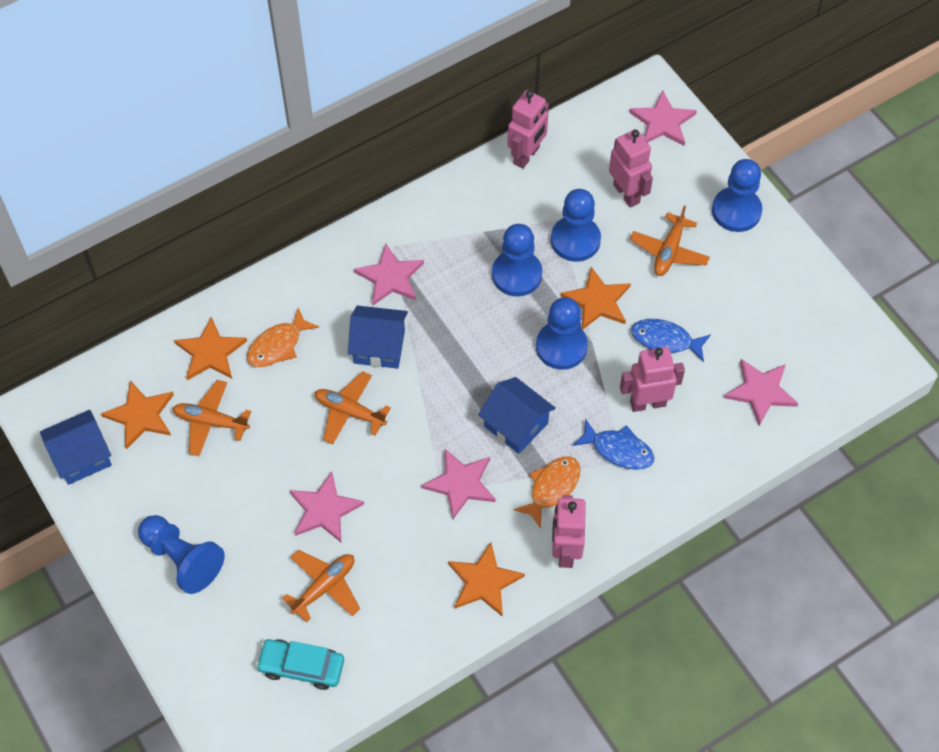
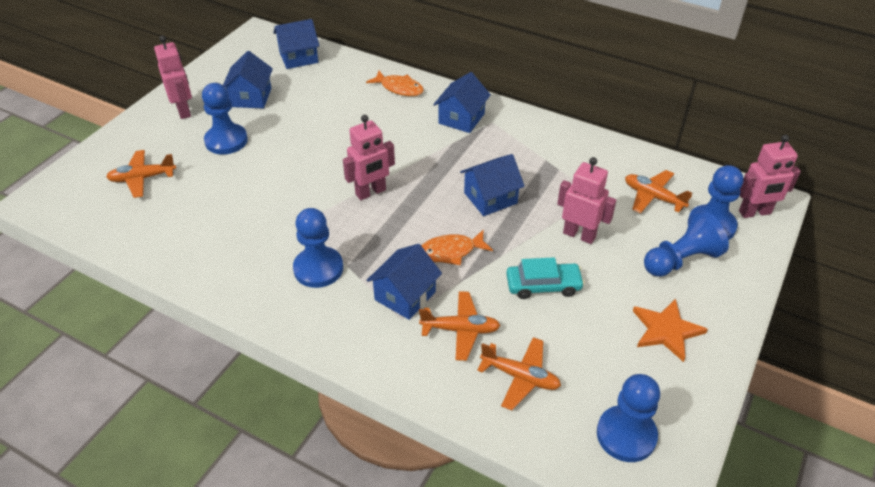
blue fish: [572,418,654,470] [631,319,711,362] = 2 -> none = 0
blue house: [40,410,112,485] [348,305,408,369] [478,377,556,454] = 3 -> [223,51,273,108] [273,19,319,69] [366,244,442,320] [433,72,491,133] [460,154,525,216] = 5
orange star: [101,380,174,449] [174,317,247,380] [448,542,525,616] [561,267,631,330] = 4 -> [633,299,708,362] = 1
pink star: [289,472,364,542] [354,243,424,306] [421,449,496,519] [629,90,697,146] [724,359,799,425] = 5 -> none = 0

